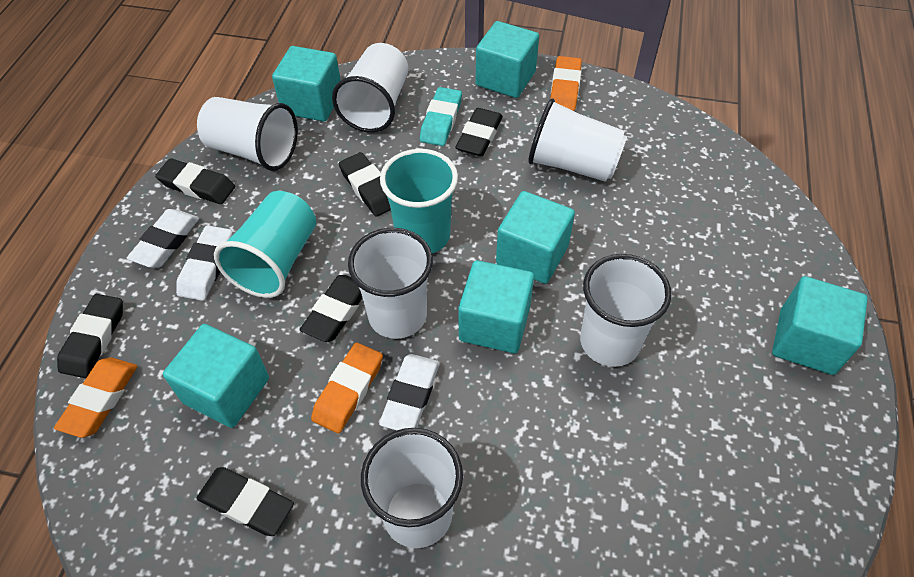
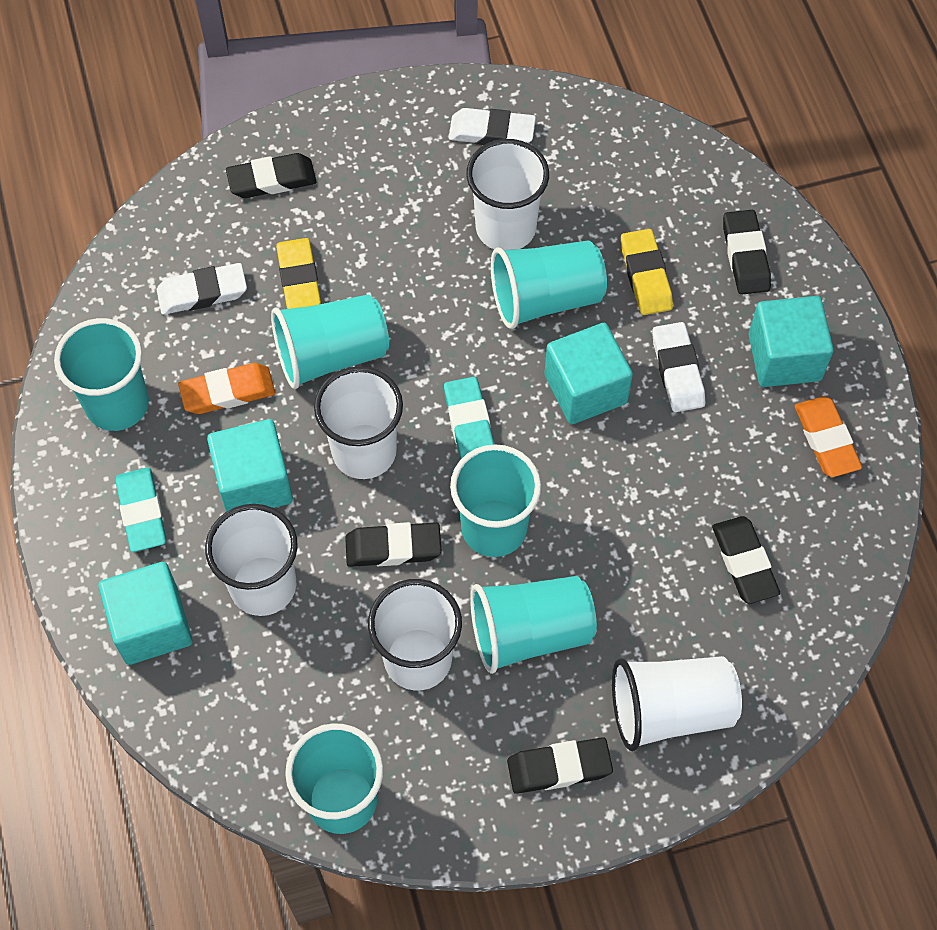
black eraser: [57,294,123,378] [155,158,235,204] [197,467,294,536] [300,275,362,342] [339,152,391,217] [455,108,503,156] = 6 -> [226,153,317,198] [345,522,442,567] [507,737,613,794] [712,516,780,604] [723,210,771,295] = 5
orange eraser: [54,358,137,438] [311,343,383,433] [550,56,582,111] = 3 -> [178,363,275,414] [795,396,862,477] = 2
turquoise cube: [163,324,269,428] [272,46,341,122] [458,260,534,353] [476,21,539,98] [496,191,575,284] [772,276,868,375] = 6 -> [98,562,192,665] [207,419,293,512] [545,323,633,424] [749,296,834,387] = 4
turquoise cup: [214,191,316,298] [380,149,458,253] = 2 -> [54,318,149,431] [271,294,389,389] [285,723,383,834] [450,444,541,557] [470,576,597,674] [491,241,607,329] = 6
turquoise eraser: [420,87,462,146] = 1 -> [115,467,166,552] [444,377,494,459] = 2
white cup: [197,97,298,171] [332,43,408,133] [348,228,433,339] [361,428,463,548] [528,99,627,182] [580,254,672,367] = 6 -> [205,504,298,616] [314,366,403,479] [368,579,462,691] [466,139,549,250] [612,656,742,751] = 5
yellow eraser: none = 0 -> [276,238,321,309] [621,229,673,315] = 2

